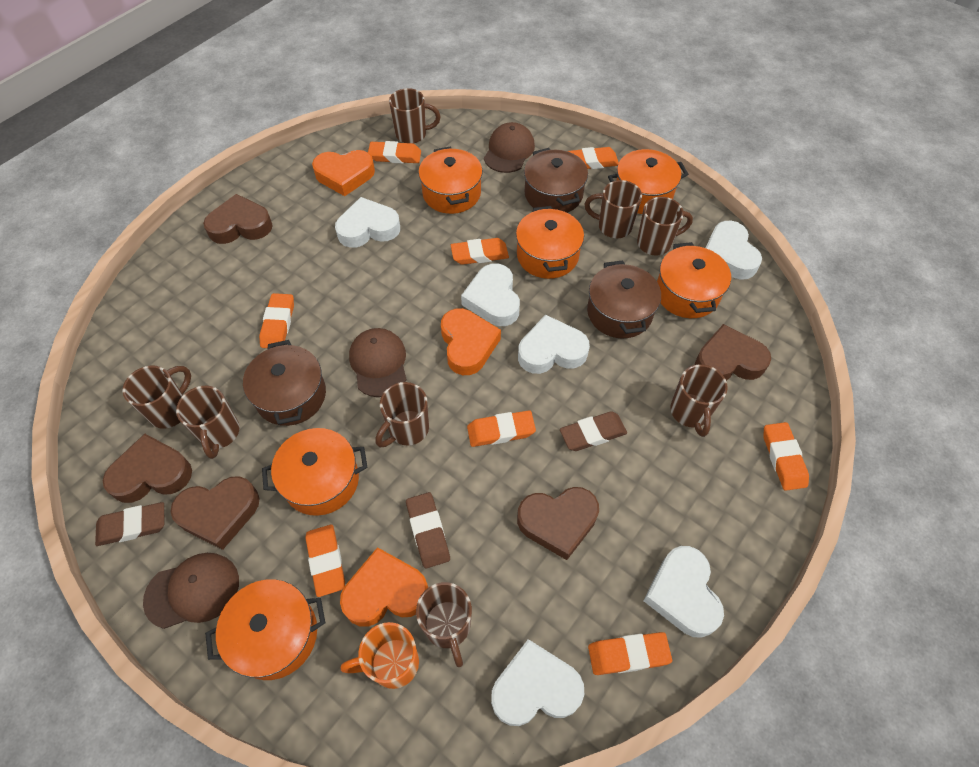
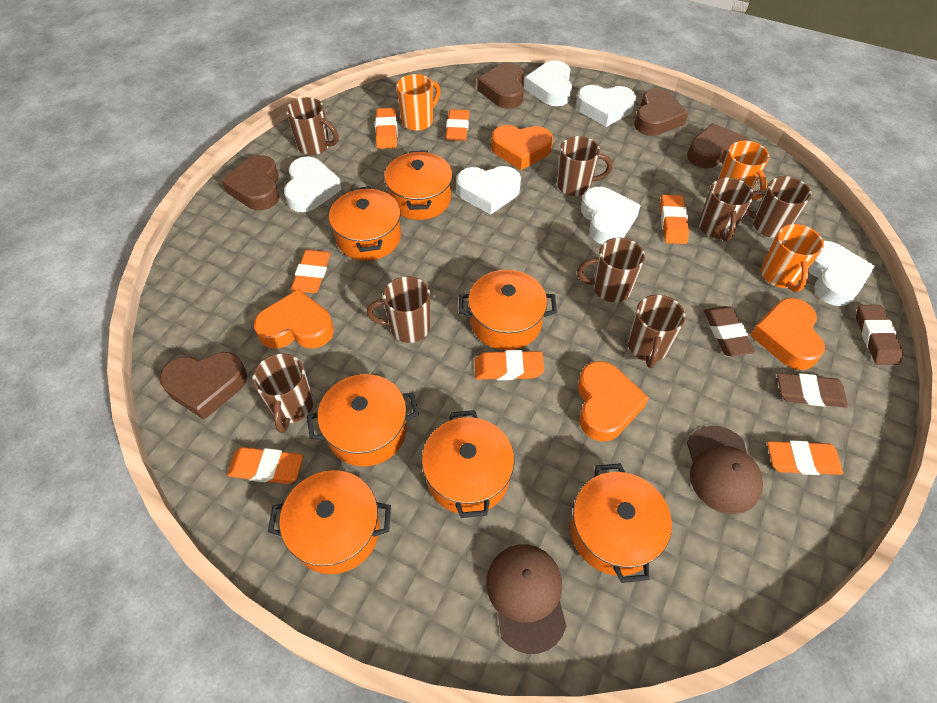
brown cap: [143,553,239,629] [349,328,407,397] [484,122,535,173] = 3 -> [486,544,567,654] [687,426,763,514] = 2
brown pot: [243,340,326,426] [524,148,588,213] [587,260,661,338] = 3 -> none = 0
orange eraser: [259,293,294,348] [305,525,345,597] [368,141,421,163] [451,238,509,265] [467,410,536,447] [568,147,619,169] [588,632,672,675] [763,422,809,491] = 8 -> [227,447,303,484] [291,250,331,293] [375,108,398,149] [446,109,469,141] [475,350,544,380] [660,195,689,244] [767,440,843,475] = 7
orange heart: [312,150,375,196] [340,547,428,627] [441,308,501,375] = 3 -> [254,289,334,349] [491,125,553,170] [578,361,649,442] [750,298,825,370] = 4
orange mug: [341,622,419,689] = 1 -> [396,74,441,131] [718,140,769,200] [761,224,824,292] = 3
orange pot: [205,579,325,680] [262,428,368,516] [418,146,483,214] [516,206,584,279] [608,149,688,214] [657,242,731,318] = 6 -> [268,470,391,574] [307,374,419,466] [329,186,401,261] [384,150,453,220] [422,410,514,518] [459,270,557,350] [571,463,672,583] = 7

